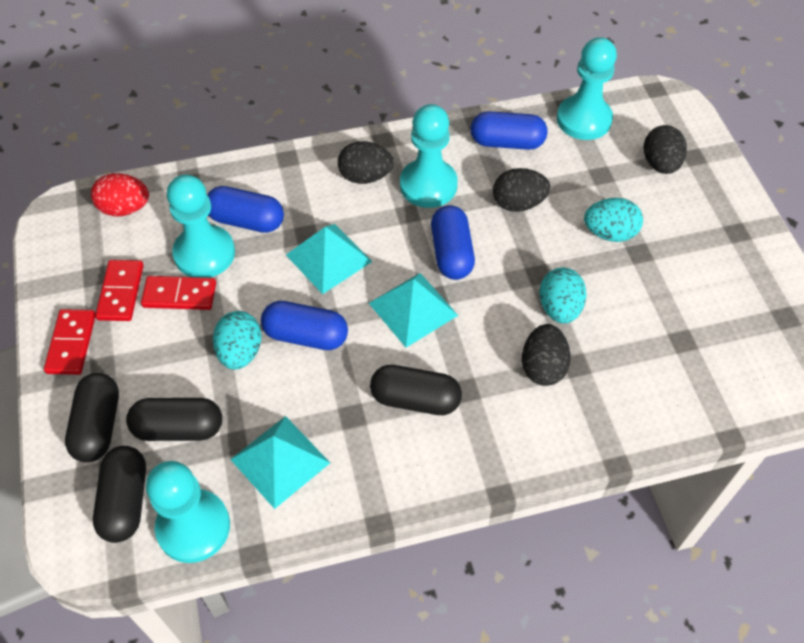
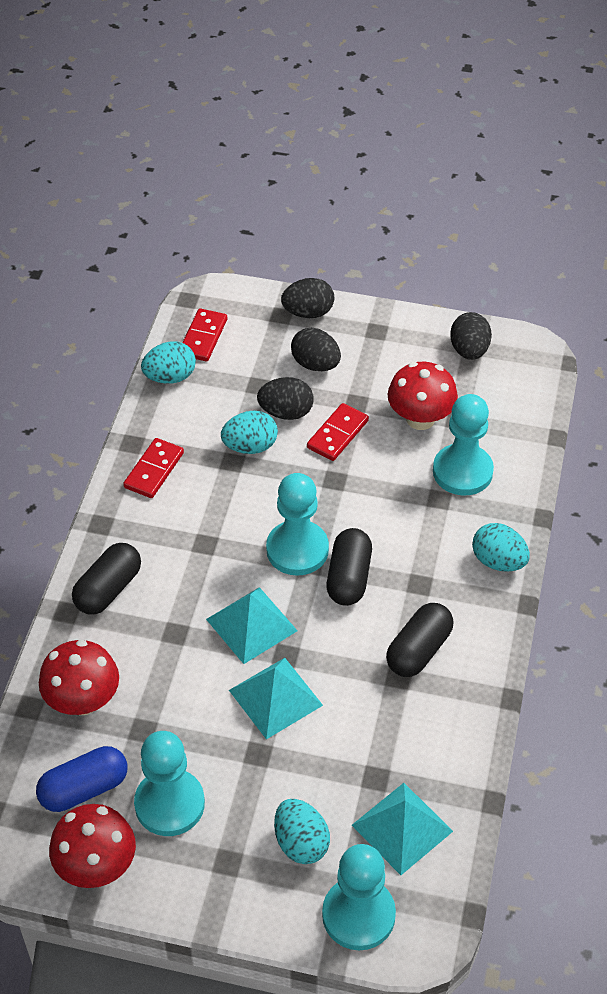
black capsule: [65,373,119,462] [93,446,146,543] [126,398,222,441] [370,365,462,415] = 4 -> [72,543,141,615] [327,528,372,606] [386,603,454,677] = 3
blue capsule: [207,186,284,233] [261,301,348,350] [431,205,475,280] [470,111,548,150] = 4 -> [36,746,128,812] = 1
red egg: [91,173,149,216] = 1 -> none = 0
red mushroom: none = 0 -> [39,640,119,715] [49,804,136,888] [388,362,458,430] = 3
turquoise egg: [213,311,262,370] [539,268,587,324] [584,198,643,242] = 3 -> [141,341,196,384] [221,411,278,454] [274,799,330,864] [472,523,530,572] = 4

